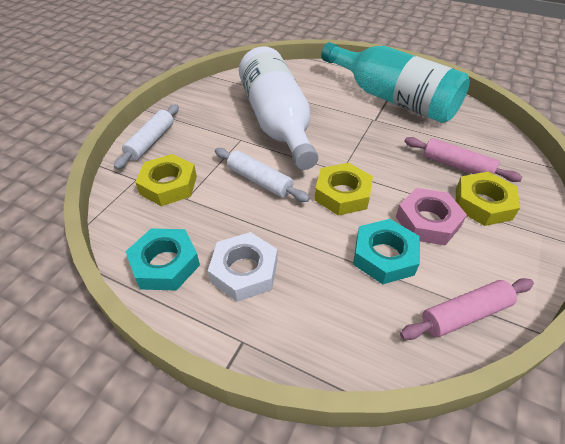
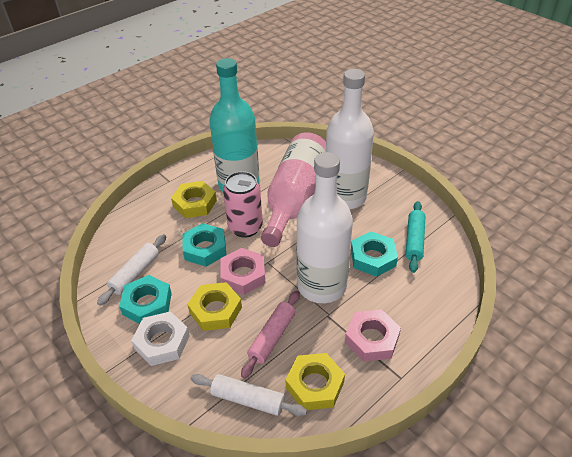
pink bottle: none = 0 -> [261,132,326,247] = 1
pink can: none = 0 -> [223,171,263,238] = 1
pink nut: [396,188,467,246] = 1 -> [220,248,265,295] [345,309,401,362] = 2
pink rolling pin: [400,278,534,340] [404,137,522,182] = 2 -> [241,291,300,379] = 1
turquoise nut: [125,228,200,291] [353,219,420,284] = 2 -> [119,275,172,324] [182,223,226,267] [351,231,398,277] = 3
turquoise rolling pin: none = 0 -> [405,201,426,273] = 1
white bottle: [239,46,318,170] = 1 -> [296,152,353,303] [326,69,374,209] = 2

